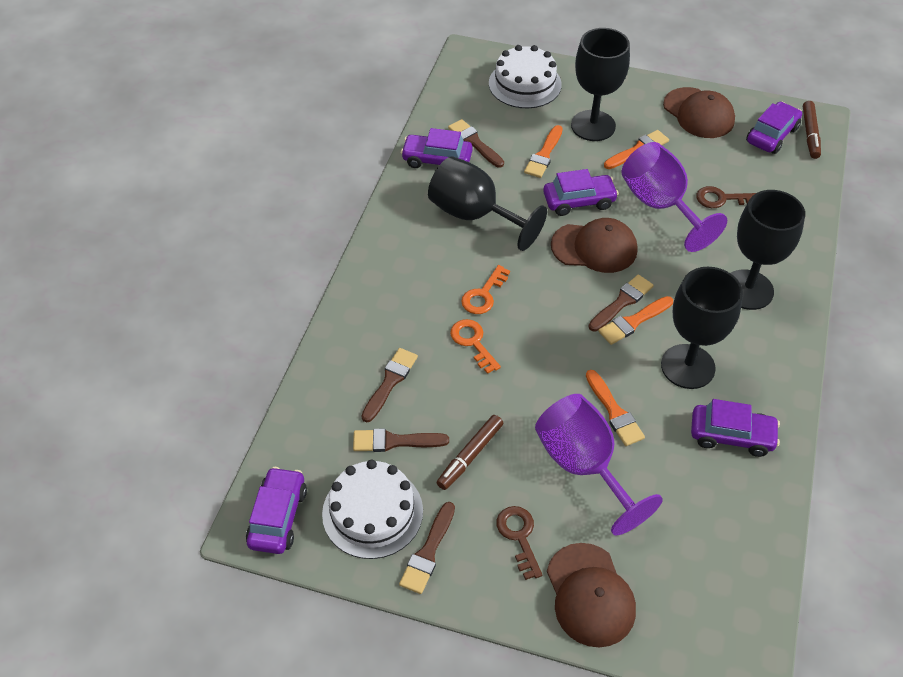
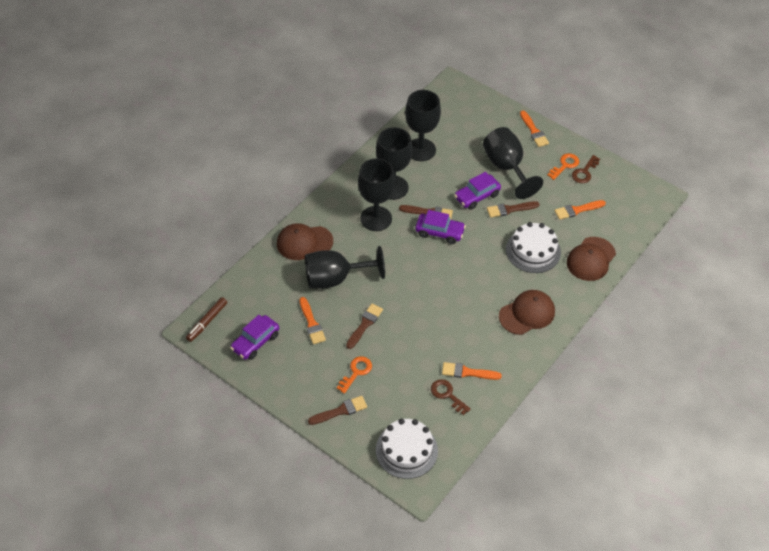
black goblet: [428,157,547,251] [571,28,630,141] [661,267,743,389] [731,190,805,310] = 4 -> [305,246,385,288] [358,158,395,231] [376,127,412,200] [405,90,441,161] [483,127,543,199] = 5
brown brush: [353,429,449,452] [361,348,418,423] [399,502,455,594] [448,119,504,168] [589,275,654,332] = 5 -> [308,396,367,425] [346,303,383,349] [399,205,453,220] [487,201,540,218] = 4
brown marker: [436,415,503,490] [803,101,821,159] = 2 -> [186,297,227,342] = 1
purple car: [246,467,307,554] [401,128,473,168] [543,169,619,216] [691,399,780,457] [746,102,802,154] = 5 -> [230,315,279,360] [415,210,466,244] [454,172,501,210] = 3
purple goblet: [535,394,663,535] [622,142,727,252] = 2 -> none = 0

